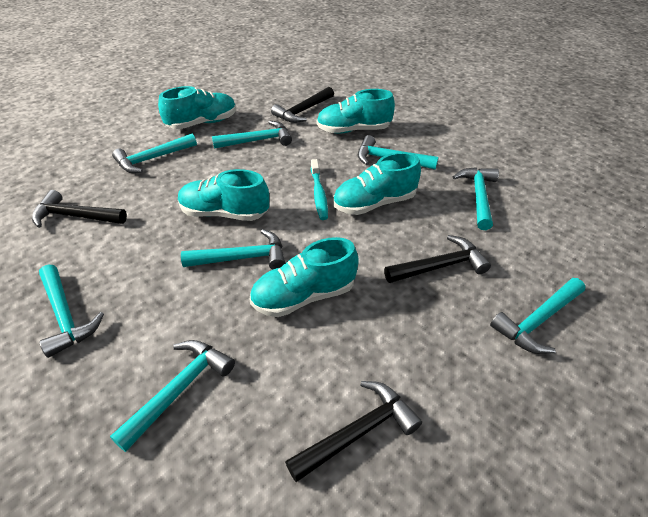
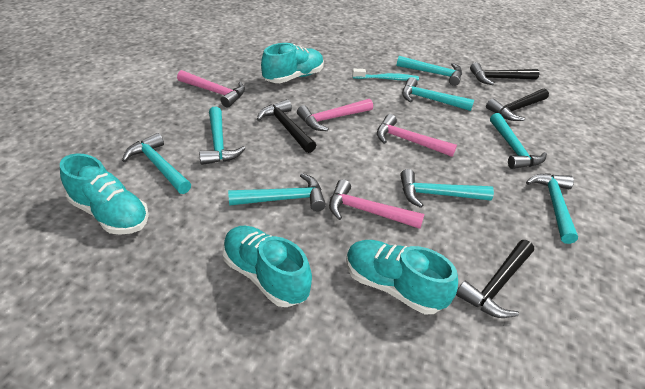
pink hammer: none = 0 -> [177,70,245,107] [297,99,373,131] [329,179,424,229] [377,114,457,157] = 4
turquoise shoe: [158,86,236,129] [178,169,269,221] [249,237,359,317] [316,89,395,134] [333,152,421,215] = 5 -> [60,153,149,235] [222,226,312,307] [261,43,324,83] [346,240,458,315] = 4

